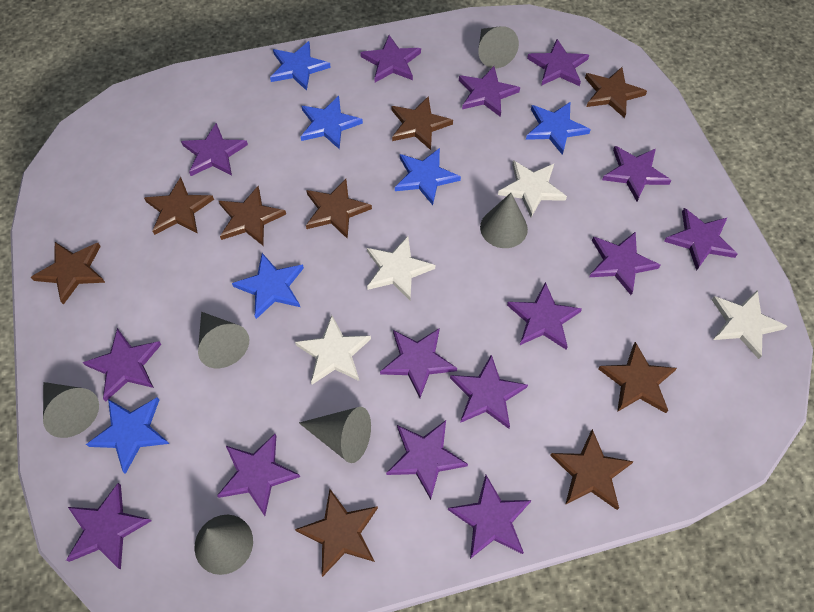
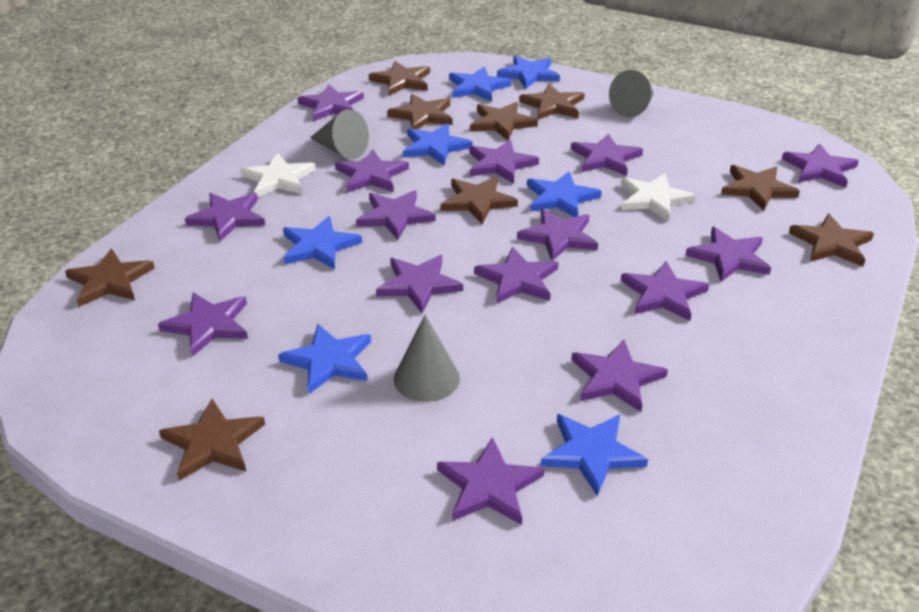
blue star: [86,397,169,474] [232,253,304,319] [270,41,331,91] [301,96,363,150] [395,148,461,205] [526,102,591,155] = 6 -> [278,324,371,394] [283,216,362,269] [403,123,472,165] [449,67,511,102] [497,55,560,89] [527,171,602,217] [541,414,648,496] = 7
grey cone: [43,382,99,438] [195,515,253,575] [198,312,249,368] [299,407,371,463] [478,26,519,68] [480,193,528,248] = 6 -> [310,109,369,159] [394,315,460,402] [609,70,654,117] = 3
white star: [295,315,371,385] [367,236,435,300] [498,160,567,217] [712,290,787,359] = 4 -> [240,153,316,197] [621,173,696,221] = 2

